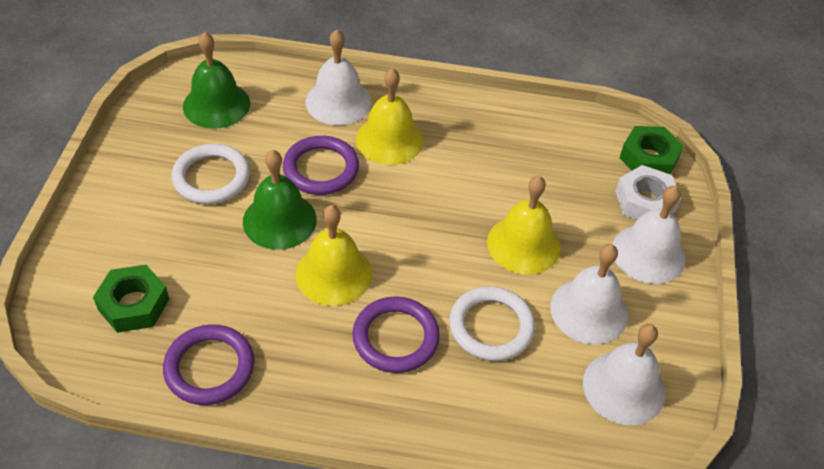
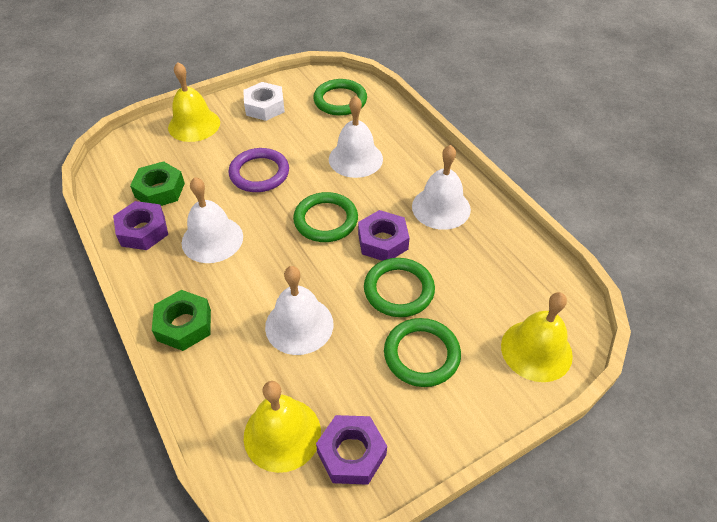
green bell: [183,32,250,129] [243,150,317,250] = 2 -> none = 0
green ring: none = 0 -> [293,192,358,242] [313,79,367,116] [364,258,435,317] [384,318,461,387] = 4
purple nut: none = 0 -> [113,201,168,250] [316,415,387,485] [358,210,410,261] = 3
purple ring: [163,324,255,405] [283,136,359,195] [352,296,440,373] = 3 -> [229,148,289,192] = 1
white ring: [172,144,250,204] [449,286,535,361] = 2 -> none = 0

